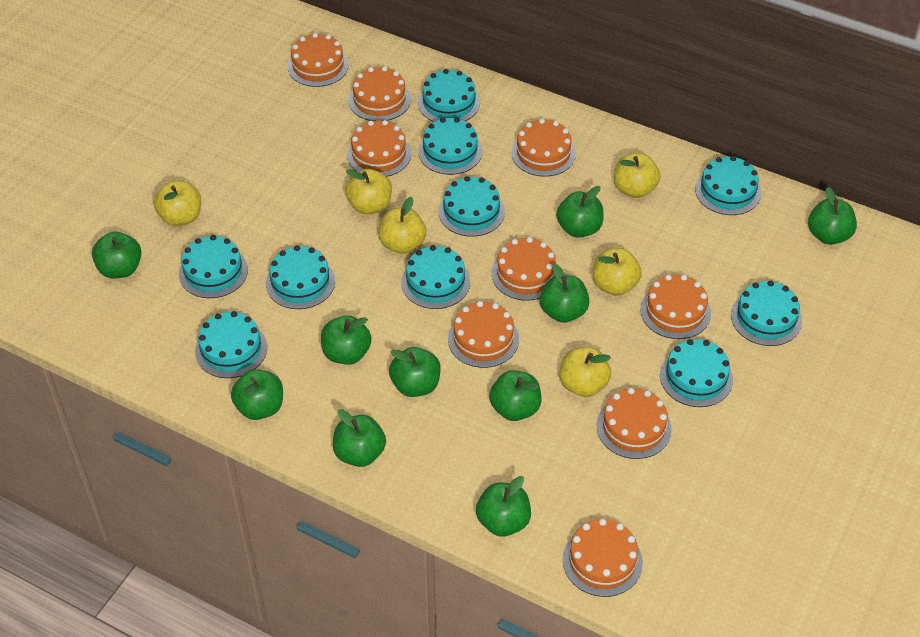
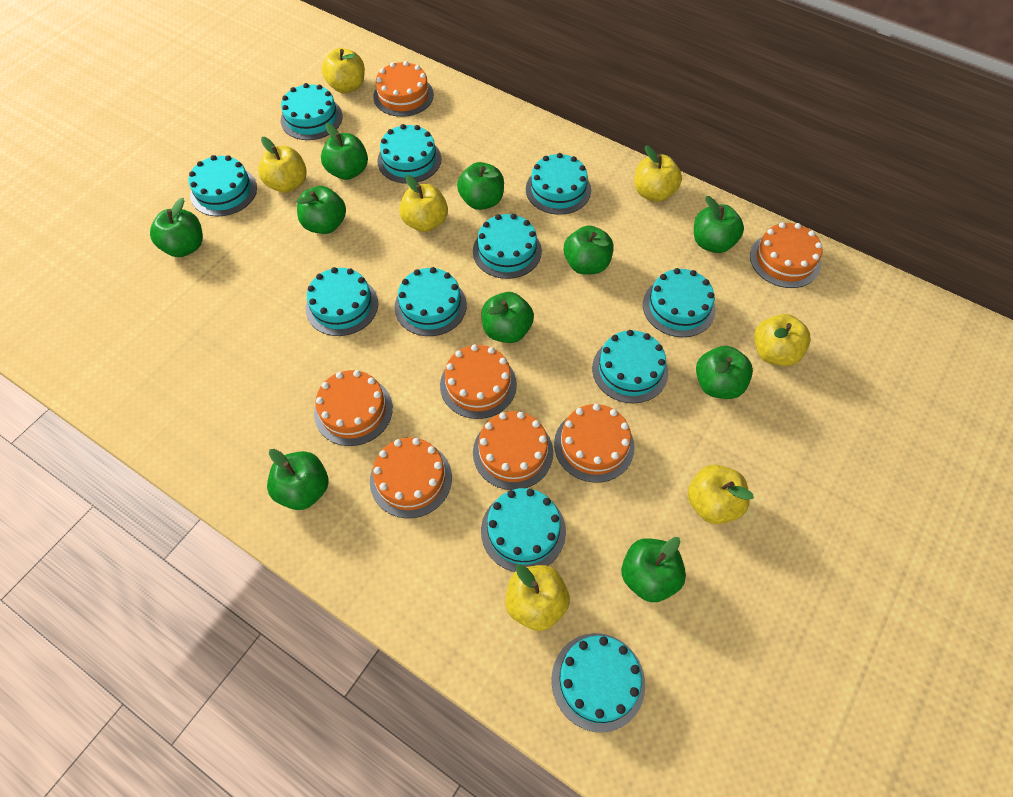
orange cake: [288,33,349,87] [347,120,411,177] [349,66,411,121] [448,301,519,368] [492,237,558,301] [511,119,576,177] [563,519,643,597] [597,388,672,459] [640,275,711,339] = 9 -> [314,370,393,446] [370,437,452,518] [373,61,434,117] [440,344,517,419] [473,411,553,490] [554,404,635,483] [750,222,822,288] = 7
turquoise cake: [179,235,248,298] [195,311,267,378] [266,245,335,309] [401,245,470,309] [418,69,480,122] [418,117,482,175] [438,176,505,237] [660,339,733,407] [695,156,761,215] [731,280,802,346] = 10 -> [189,155,257,216] [281,83,343,140] [306,267,378,336] [377,124,441,184] [394,267,467,336] [473,214,542,279] [481,488,566,572] [526,153,591,215] [551,633,645,733] [592,330,668,403] [643,268,716,337] = 11
yellow apple: [154,180,201,226] [345,169,392,214] [379,197,426,254] [559,347,611,397] [593,248,642,296] [614,153,660,198] = 6 -> [258,137,307,193] [322,48,365,93] [399,175,448,232] [505,564,570,631] [634,145,682,202] [687,465,754,524] [754,314,811,366] = 7

